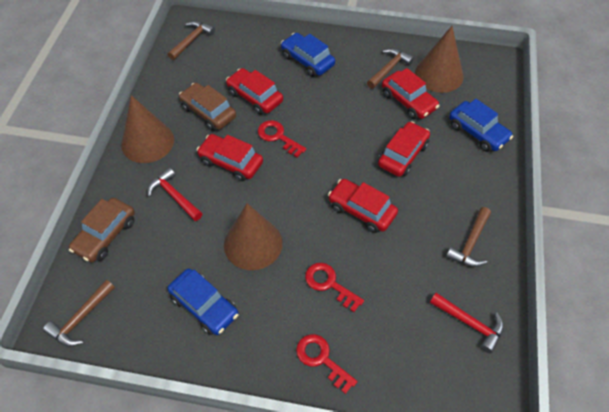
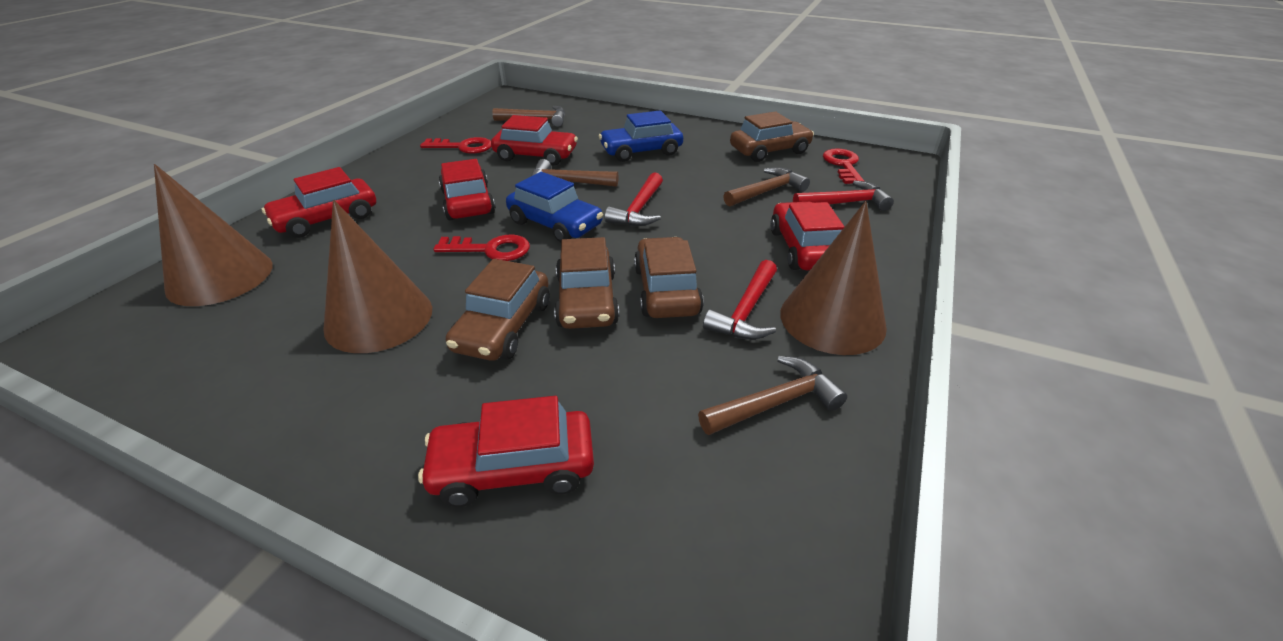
blue car: [167,268,238,335] [281,33,335,77] [449,99,513,152] = 3 -> [506,172,603,242] [599,110,683,162] = 2
brown car: [69,198,135,262] [179,83,236,131] = 2 -> [446,259,549,361] [554,237,619,329] [634,237,704,318] [730,111,814,162] = 4
red hammer: [147,168,203,221] [430,293,504,354] = 2 -> [605,172,663,226] [703,260,777,340] [793,180,894,211] = 3

